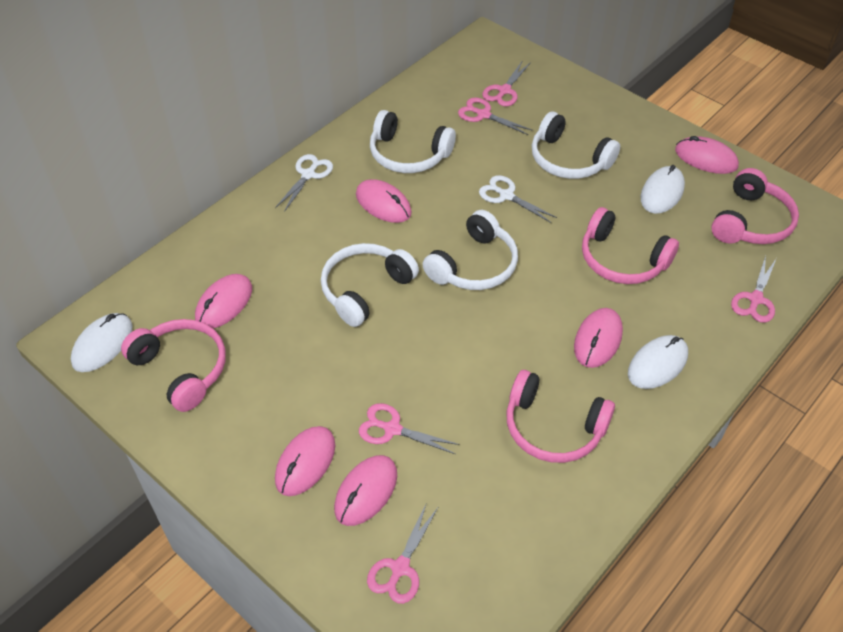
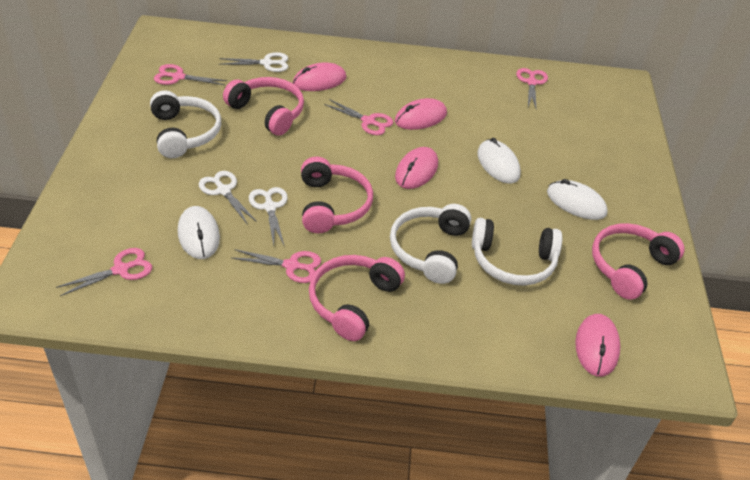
pink mouse: [195,274,252,328] [275,426,335,496] [334,455,397,526] [356,179,412,223] [574,308,623,368] [675,136,739,174] = 6 -> [293,63,346,91] [395,98,447,130] [395,147,438,189] [575,314,620,377] = 4
white headphones: [321,243,419,327] [370,110,456,173] [422,210,518,290] [532,112,620,179] = 4 -> [150,90,221,158] [390,204,471,284] [472,218,562,286] = 3
white scissors: [275,154,333,212] [479,175,557,223] = 2 -> [199,171,257,225] [219,52,288,72] [249,187,288,247] = 3

